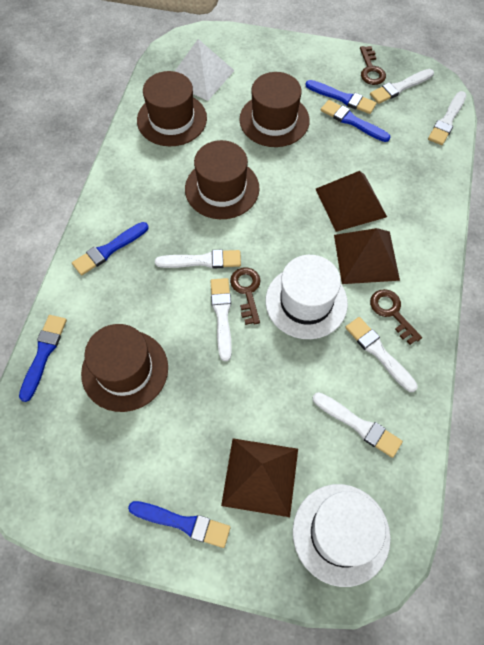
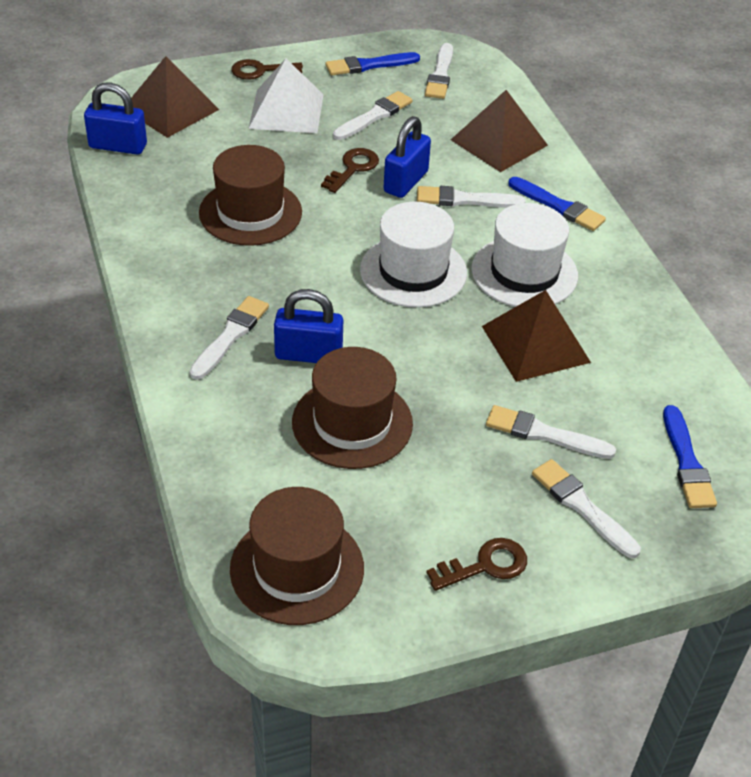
blue brush: [19,315,67,402] [72,222,148,275] [128,501,231,548] [305,80,377,114] [321,100,390,142] = 5 -> [325,52,420,75] [509,177,606,231] [663,405,717,508] = 3
blue padlock: none = 0 -> [84,82,147,155] [274,289,343,363] [383,116,431,198] = 3
brown hat: [81,324,168,412] [137,71,207,146] [185,140,260,219] [239,72,310,147] = 4 -> [199,145,302,246] [230,487,364,625] [292,347,413,469] = 3

